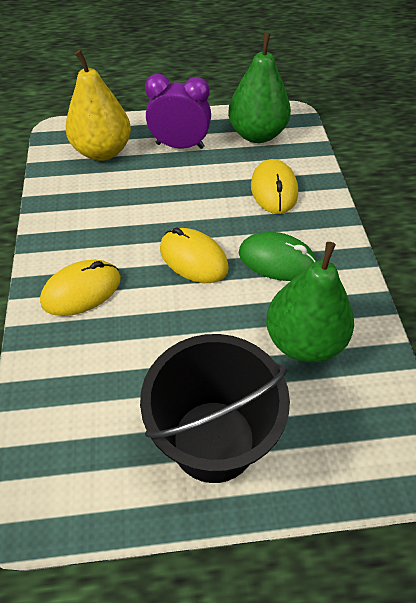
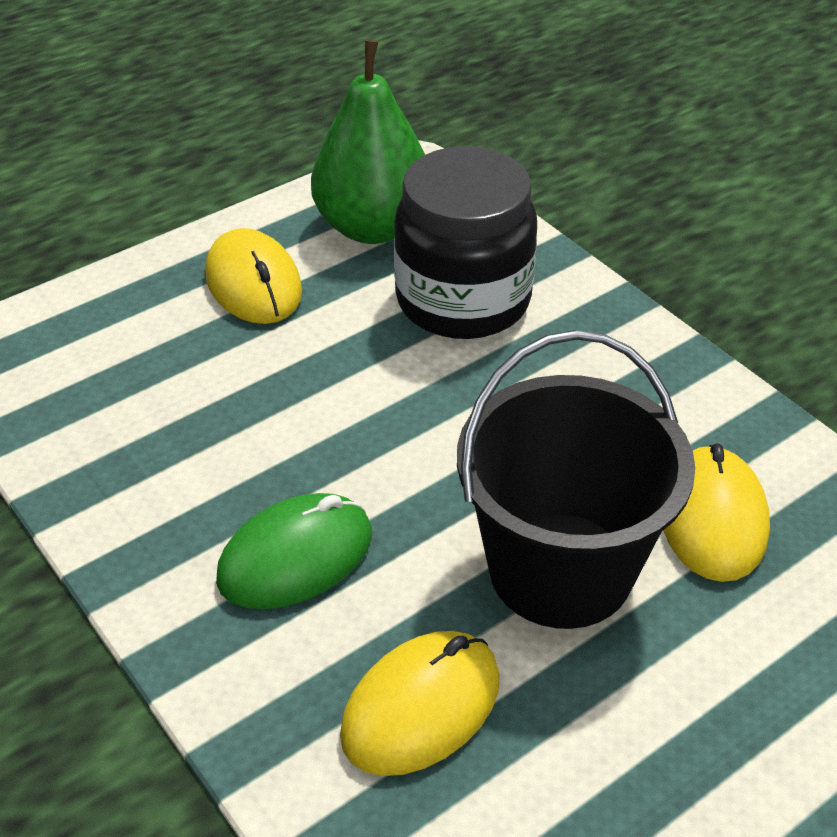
black jar: none = 0 -> [394,146,537,339] = 1
green pear: [228,33,291,143] [266,242,354,362] = 2 -> [311,40,425,244] = 1
purple clock: [145,74,211,149] = 1 -> none = 0
yellow pear: [66,50,131,161] = 1 -> none = 0

